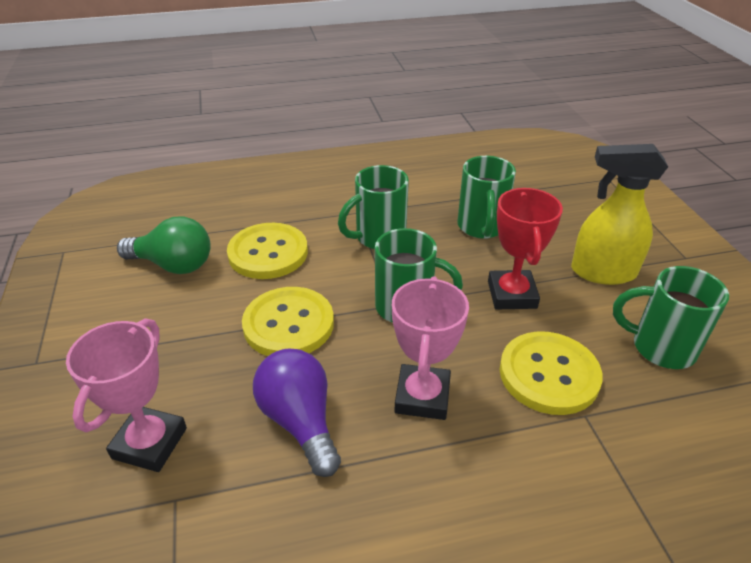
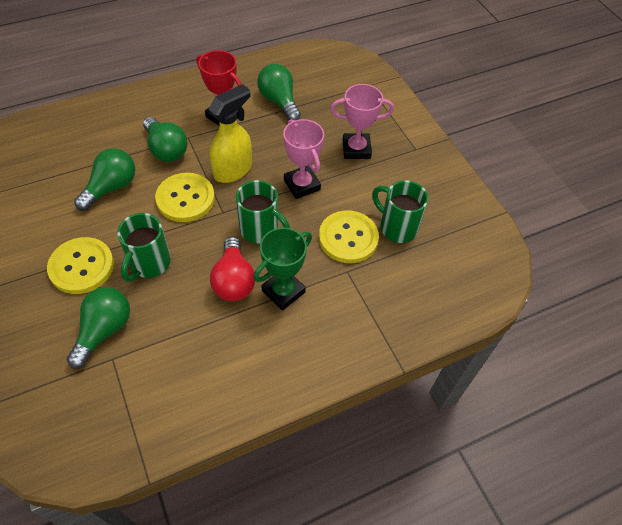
green light bulb: [117,216,211,274] = 1 -> [67,287,130,369] [74,148,135,211] [143,117,188,162] [257,64,301,121] = 4
green mug: [338,165,409,249] [375,228,463,323] [457,156,516,239] [613,266,729,369] = 4 -> [117,213,171,282] [236,180,290,244] [372,180,428,243] = 3
green trophy: none = 0 -> [253,227,312,311] = 1
purple light bulb: [253,349,341,477] = 1 -> none = 0
red light bulb: none = 0 -> [210,237,255,301] = 1

